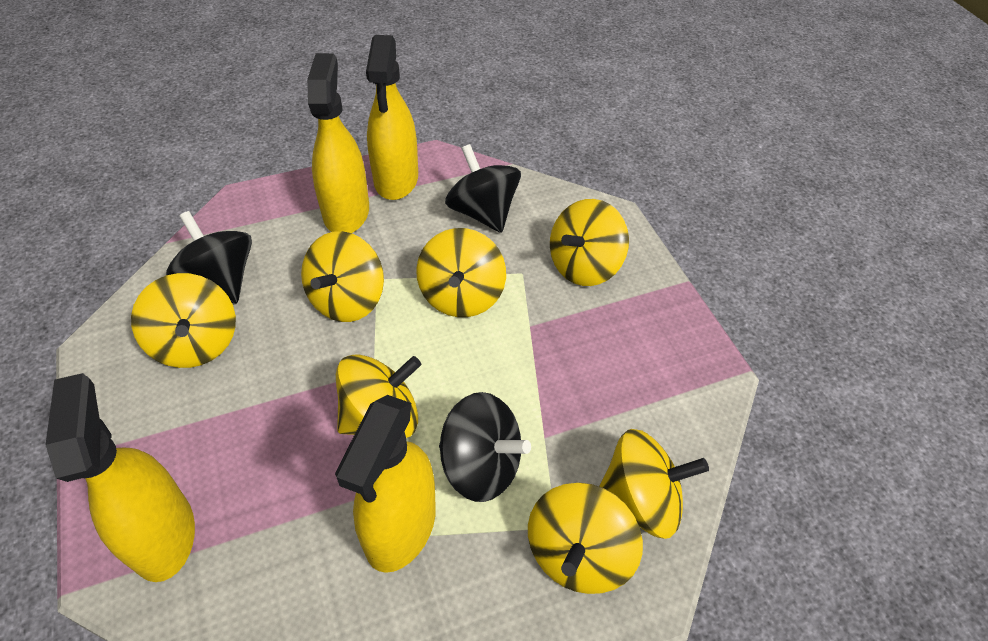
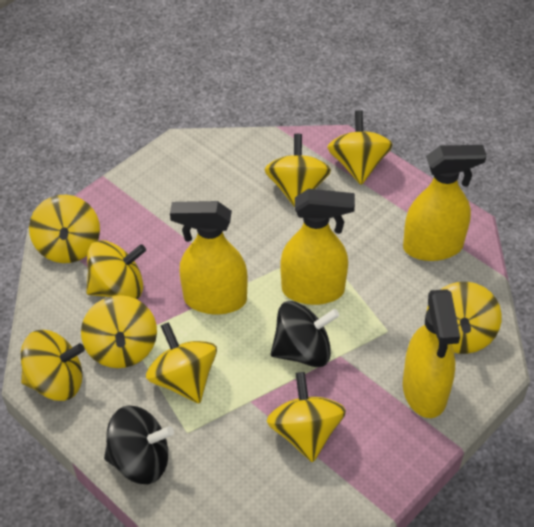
black spinning top: [166,211,252,303] [439,392,531,502] [445,144,521,233] = 3 -> [104,405,174,484] [271,301,339,367] = 2
yellow spinning top: [131,273,236,368] [301,231,384,322] [336,354,421,438] [416,228,506,317] [528,483,643,594] [550,199,629,286] [599,429,709,539] = 7 -> [21,330,85,401] [29,195,100,263] [81,295,157,368] [86,240,146,299] [146,322,217,403] [264,134,331,207] [267,372,346,462] [327,110,393,185] [426,282,502,354] = 9

